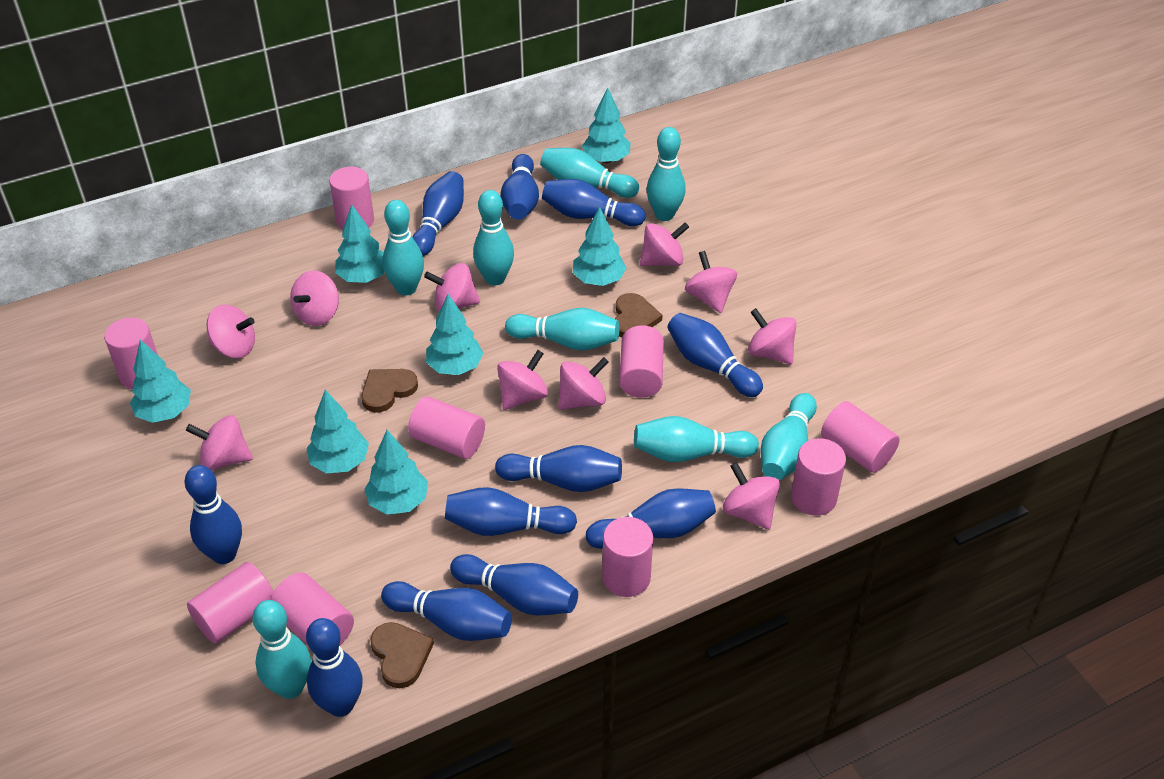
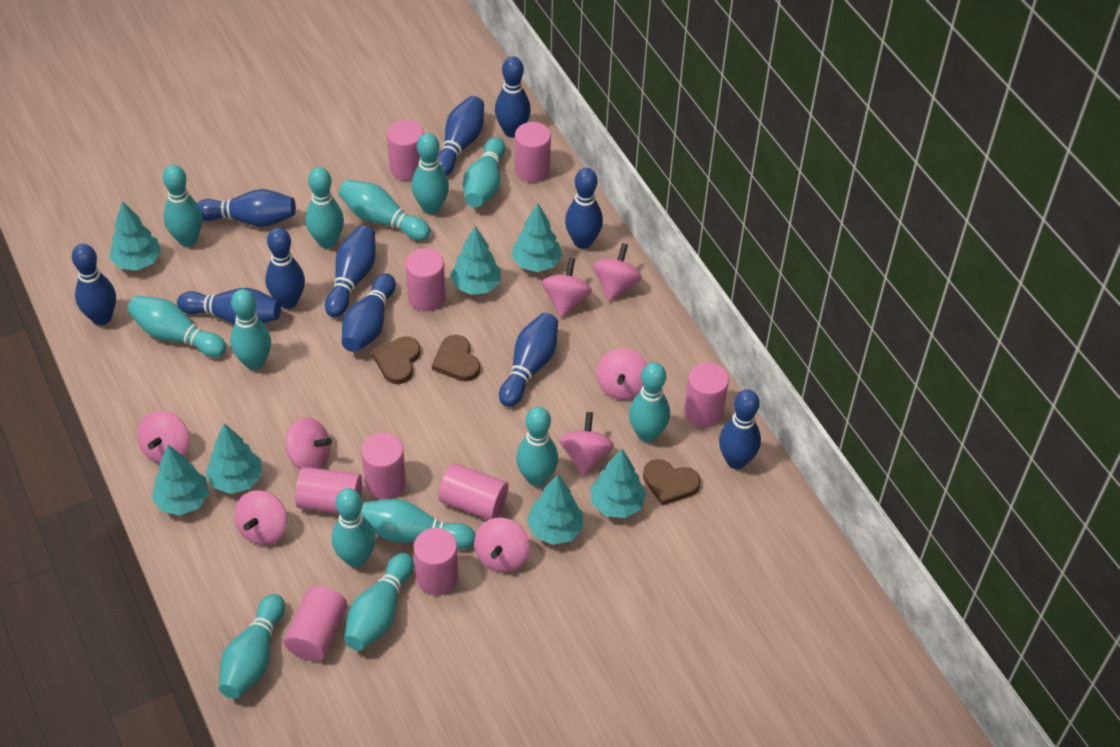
pink spinning top: [186,415,253,470] [206,305,255,358] [290,271,339,326] [424,263,480,312] [497,350,548,410] [558,357,608,410] [640,222,689,266] [685,251,737,313] [723,462,780,530] [748,308,797,364] = 10 -> [137,411,190,463] [234,490,287,545] [286,417,332,470] [474,518,530,572] [542,258,592,318] [559,412,614,476] [593,243,642,301] [597,348,647,400] = 8
turquoise bowling pin: [252,600,311,699] [382,200,424,296] [473,190,514,286] [505,308,619,351] [540,148,639,198] [634,416,759,462] [646,127,686,221] [760,393,817,480] = 8 -> [127,296,226,357] [163,165,203,247] [219,594,285,699] [230,289,271,370] [306,167,344,248] [332,488,376,567] [339,180,430,241] [344,553,414,651] [361,499,475,549] [412,133,449,214] [463,137,505,207] [516,407,558,486] [629,362,670,442] = 13

